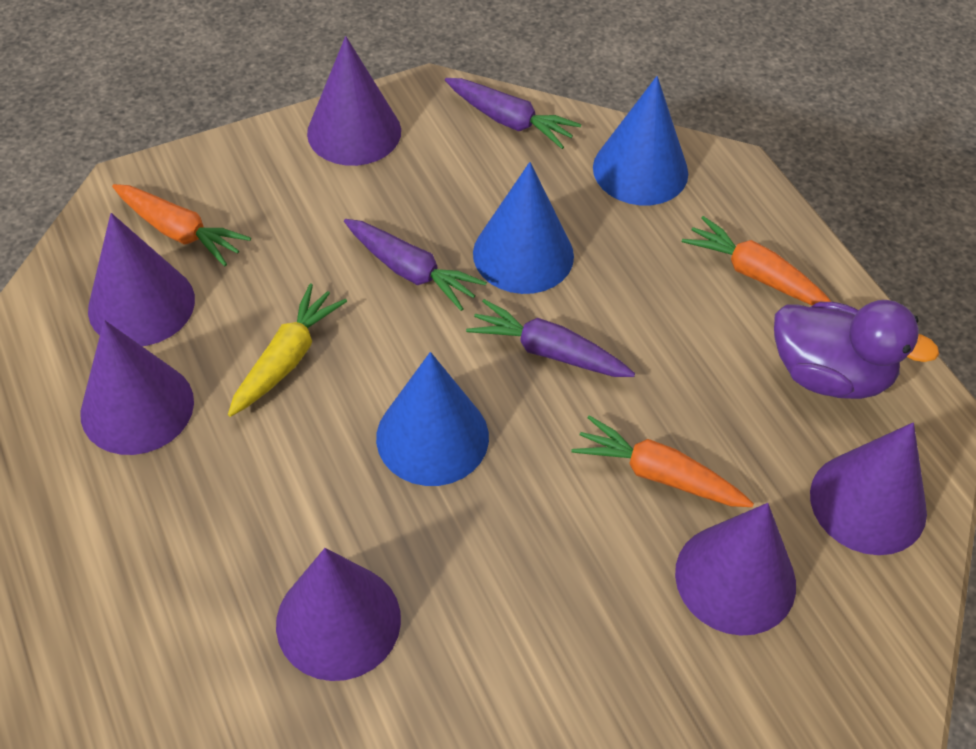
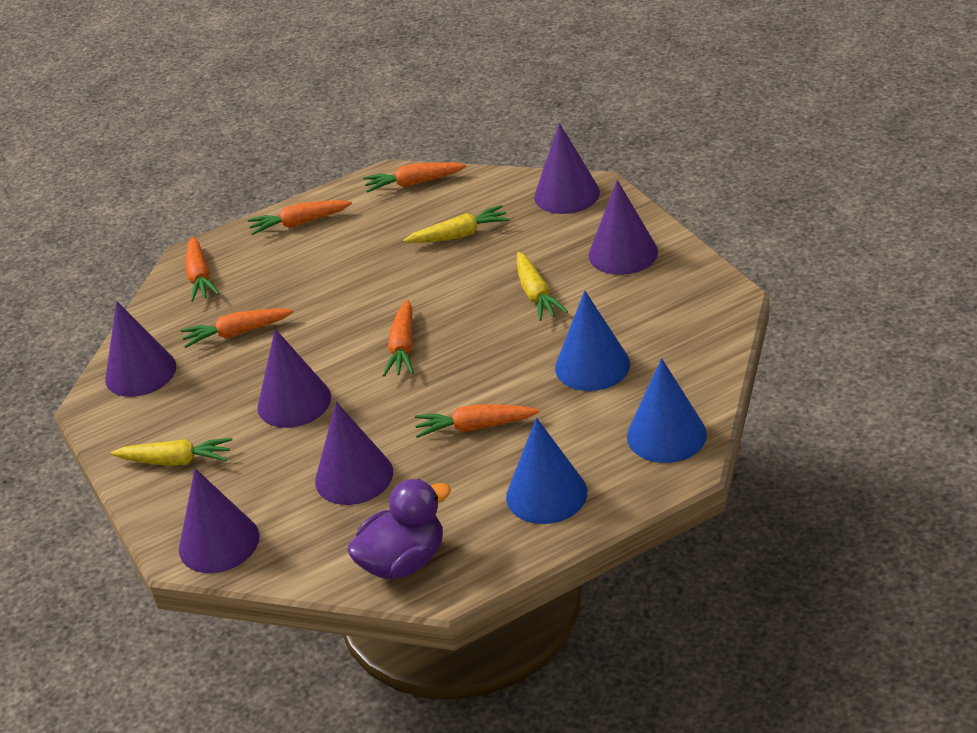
orange carrot: [112,184,251,266] [572,415,754,507] [682,216,831,306] = 3 -> [181,308,294,348] [185,237,220,302] [247,200,352,235] [363,162,466,193] [383,299,414,377] [415,404,539,438] = 6
purple carrot: [344,219,487,311] [445,78,582,149] [466,299,635,377] = 3 -> none = 0
yellow carrot: [228,284,347,417] = 1 -> [110,438,232,466] [403,205,510,243] [517,252,568,321] = 3

